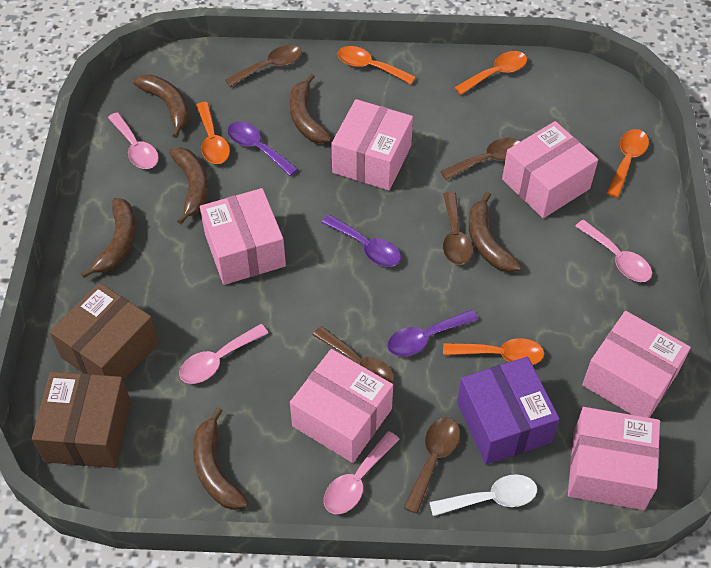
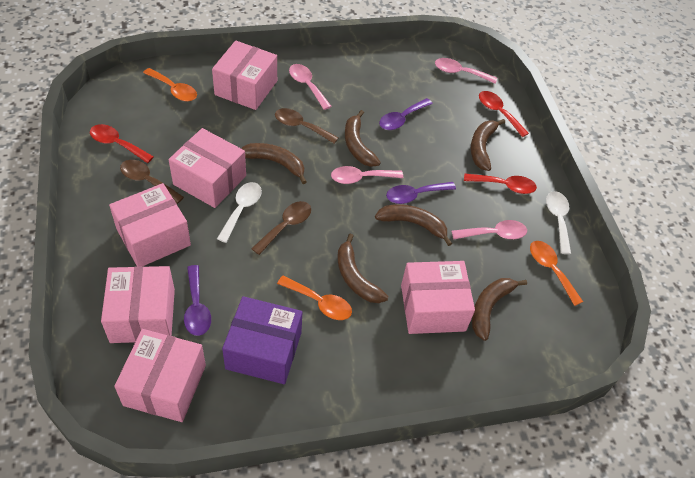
brown box: [32,371,131,468] [50,283,159,381] = 2 -> none = 0
brown spoon: [225,45,302,87] [313,326,394,384] [403,418,460,514] [440,137,520,180] [443,192,473,265] = 5 -> [120,160,184,204] [251,201,311,255] [275,108,339,144] = 3
orange spoon: [196,102,230,164] [337,46,416,84] [443,338,544,365] [454,51,527,95] [606,129,649,198] = 5 -> [143,68,197,102] [277,276,352,320] [530,241,583,306] = 3
red spoon: none = 0 -> [90,124,154,163] [464,174,537,194] [479,91,529,137] = 3
white spoon: [429,474,537,516] = 1 -> [217,182,262,243] [546,191,571,254] = 2

